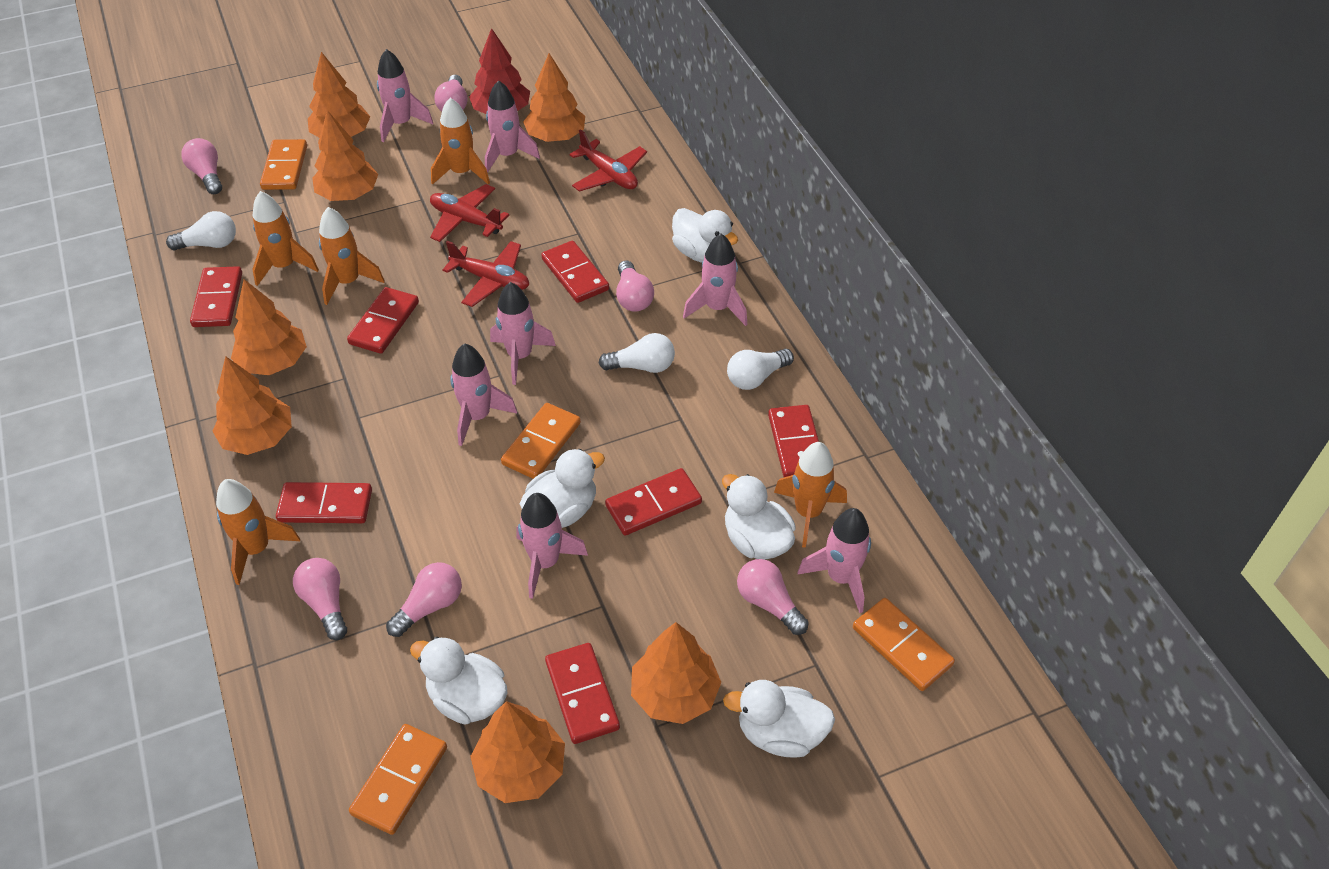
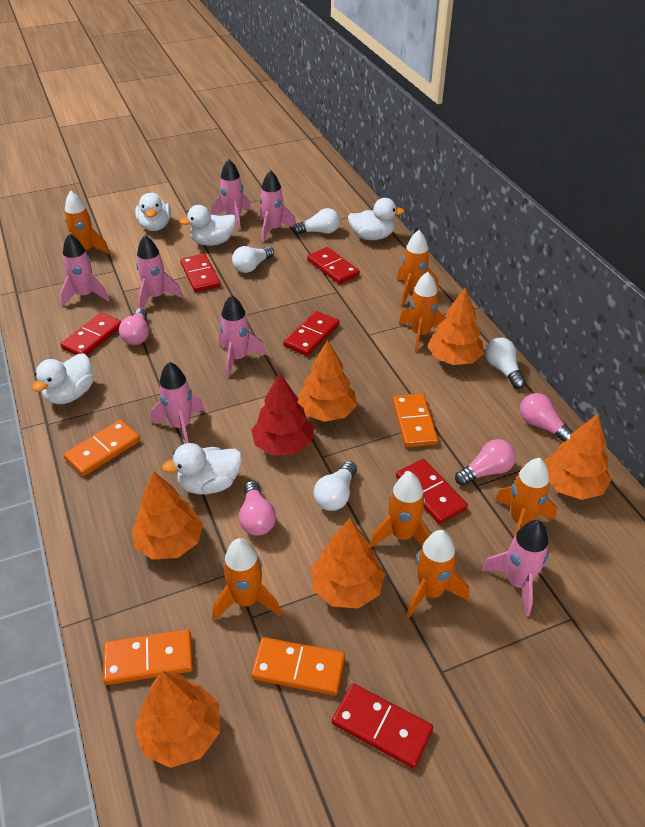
orange rocket: [216,479,300,585] [252,191,319,286] [319,207,385,305] [431,98,490,185] [774,442,847,548] = 5 -> [65,191,110,254] [212,538,281,621] [369,472,430,548] [397,230,439,306] [399,272,446,353] [406,530,469,618] [495,458,557,539] = 7
orange tree: [212,356,292,455] [231,279,307,375] [308,52,370,138] [312,110,378,201] [470,701,565,803] [523,53,585,142] [631,622,721,724] = 7 -> [132,471,203,560] [134,671,220,768] [298,340,357,422] [311,518,385,609] [427,287,484,365] [545,414,611,500] = 6
pink light bulb: [181,138,222,194] [293,558,347,640] [386,562,462,637] [434,75,468,112] [616,260,654,312] [737,559,809,635] = 6 -> [119,308,149,345] [239,481,276,536] [455,439,516,486] [520,393,573,442] = 4
red domino: [190,266,242,327] [276,482,372,523] [347,287,419,354] [541,241,609,303] [545,643,620,744] [605,468,702,535] [768,405,819,477] = 7 -> [61,313,122,356] [180,254,221,292] [283,311,340,356] [307,247,360,284] [332,683,433,768] [396,459,468,524] = 6
red plane: [430,184,509,242] [443,241,529,307] [569,129,647,192] = 3 -> none = 0
white light bulb: [166,211,236,251] [599,333,675,373] [727,349,794,390] = 3 -> [232,246,274,273] [292,208,340,234] [314,461,357,511] [485,338,526,389] = 4

